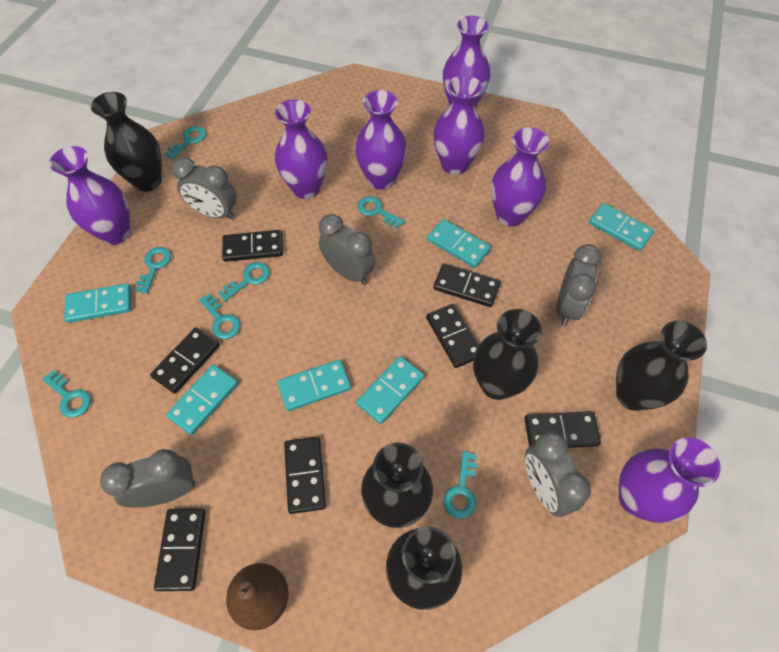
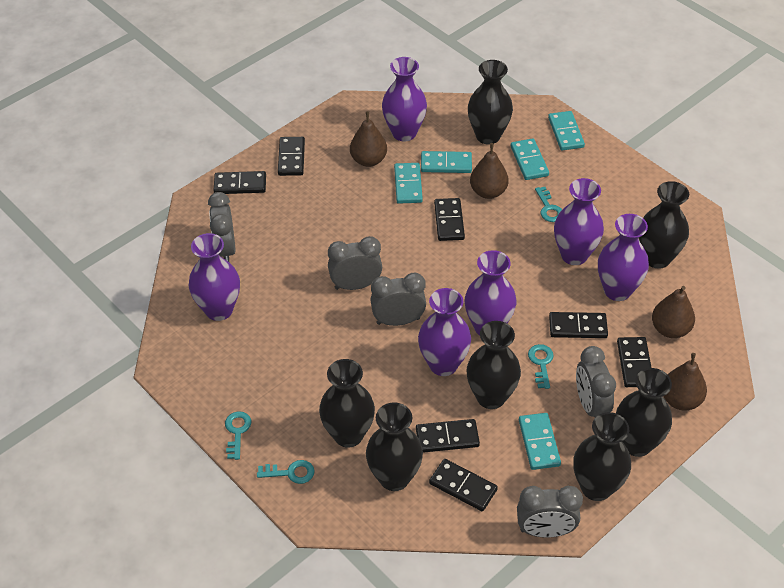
black vase: [91,92,162,192] [361,443,433,528] [386,527,462,610] [473,309,542,400] [616,321,707,411] = 5 -> [319,359,375,448] [366,402,423,491] [466,321,521,409] [468,60,513,144] [574,412,631,501] [616,368,672,457] [639,181,689,268] = 7
brown pear: [226,563,289,630] = 1 -> [350,111,387,167] [470,143,509,199] [652,286,695,338] [664,353,707,411] = 4
purple vase: [49,146,131,245] [275,99,327,199] [355,90,407,190] [433,75,485,175] [443,15,490,107] [491,127,549,227] [619,437,721,523] = 7 -> [189,233,240,321] [382,57,427,141] [418,288,471,376] [465,250,516,336] [554,178,604,265] [598,214,649,301] = 6
turquoise domino: [64,283,131,323] [166,365,238,435] [278,359,351,411] [356,356,424,424] [427,219,491,268] [589,203,654,251] = 6 -> [394,163,423,204] [421,151,472,173] [511,139,549,180] [519,413,561,470] [548,111,585,150] = 5
turquoise key: [42,370,91,418] [135,247,171,294] [165,126,206,160] [199,293,240,339] [218,262,270,302] [357,196,405,229] [443,451,478,519] = 7 -> [225,411,251,460] [257,460,315,484] [528,344,554,389] [535,187,562,222] = 4

